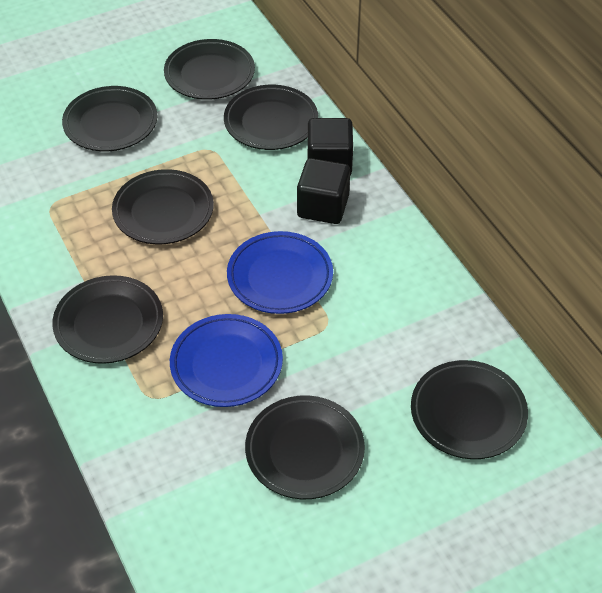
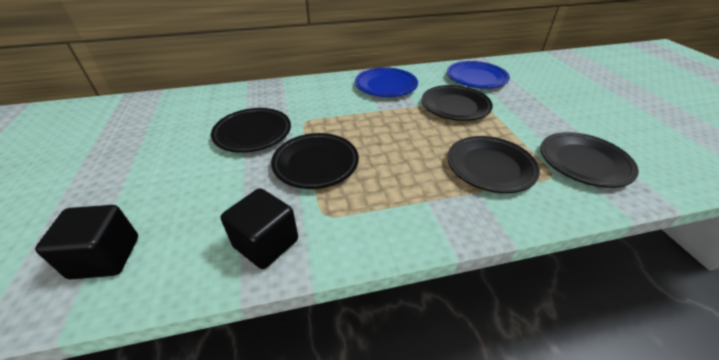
black plate: [52,275,163,364] [62,86,157,151] [112,169,214,244] [164,39,255,100] [224,85,318,150] [245,395,365,499] [411,360,528,459] = 7 -> [211,108,291,153] [271,133,359,189] [422,85,493,121] [447,136,540,193] [541,132,639,188] = 5

